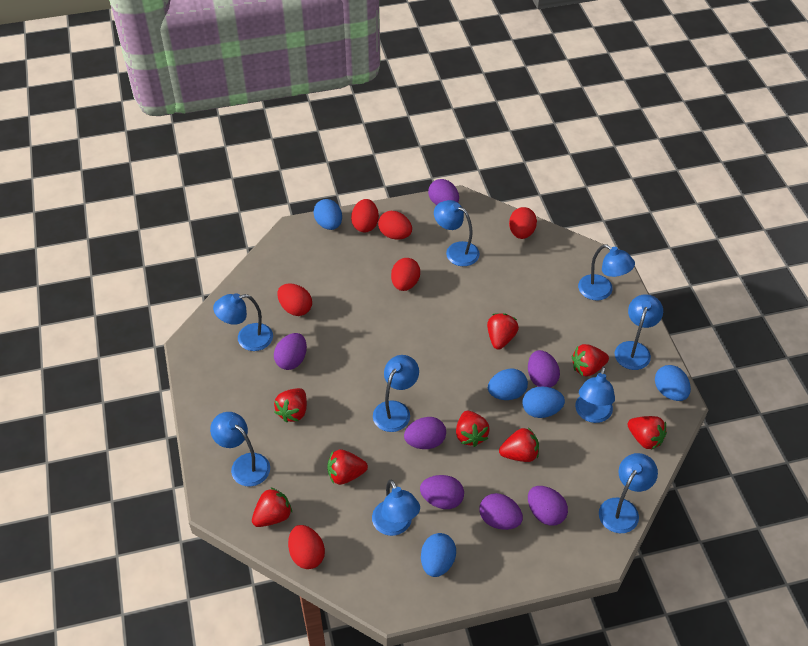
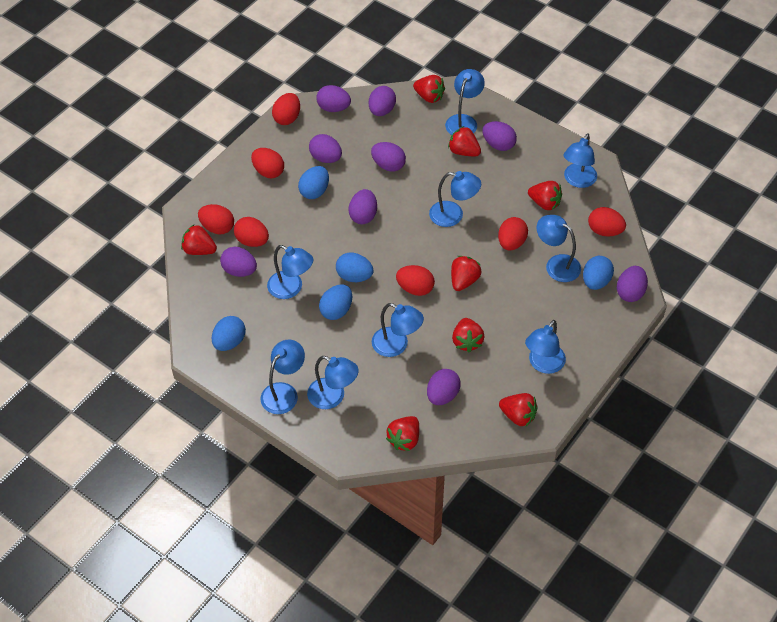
purple egg: [274,333,307,370] [404,417,446,449] [420,475,464,509] [428,179,459,205] [479,493,523,530] [528,350,560,388] [528,486,568,526] = 7 -> [220,247,257,277] [309,134,342,163] [316,85,351,112] [349,189,377,224] [369,86,396,116] [371,142,406,172] [427,369,461,405] [483,121,517,151] [617,266,648,302] = 9
red egg: [277,283,312,316] [288,525,325,569] [351,199,379,233] [378,211,412,239] [391,258,420,291] [509,207,537,239] = 6 -> [198,204,234,235] [234,217,269,247] [251,148,284,178] [272,93,300,125] [396,265,435,296] [498,217,528,250] [588,207,626,237] = 7

